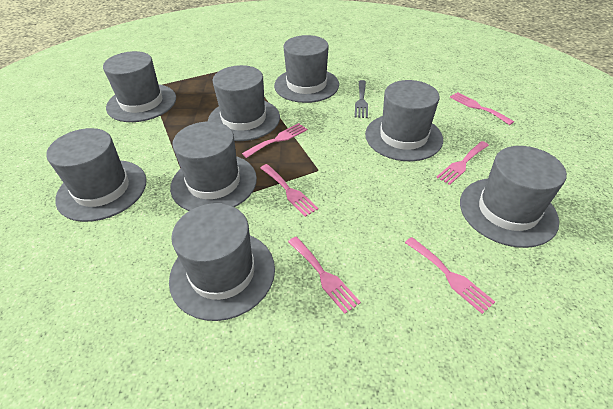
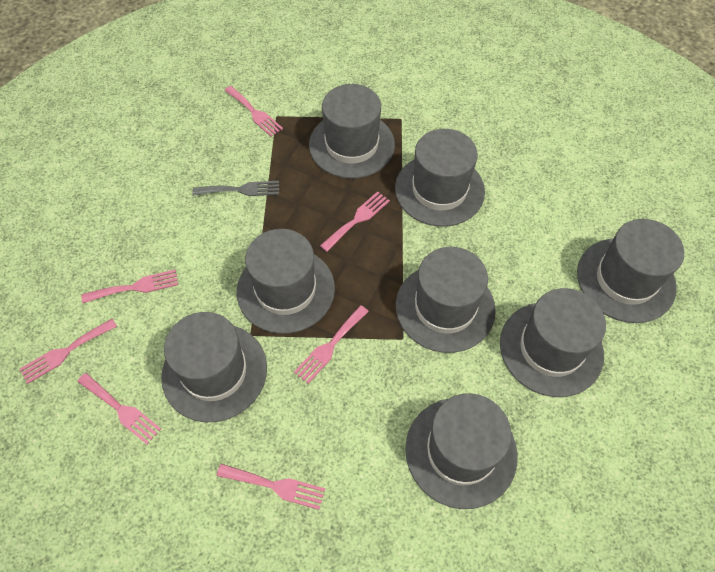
pink fork: [242,123,307,158] [260,164,319,217] [288,237,361,314] [405,237,495,314] [436,141,489,185] [450,92,514,125] = 6 -> [20,319,117,384] [77,373,161,444] [81,269,178,303] [217,464,325,510] [224,86,283,137] [294,305,369,384] [320,191,390,252] = 7

